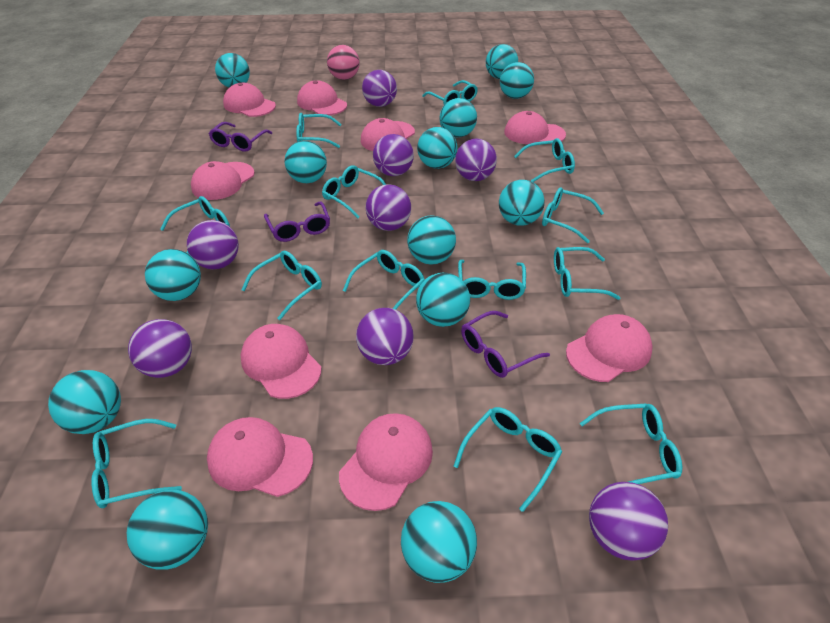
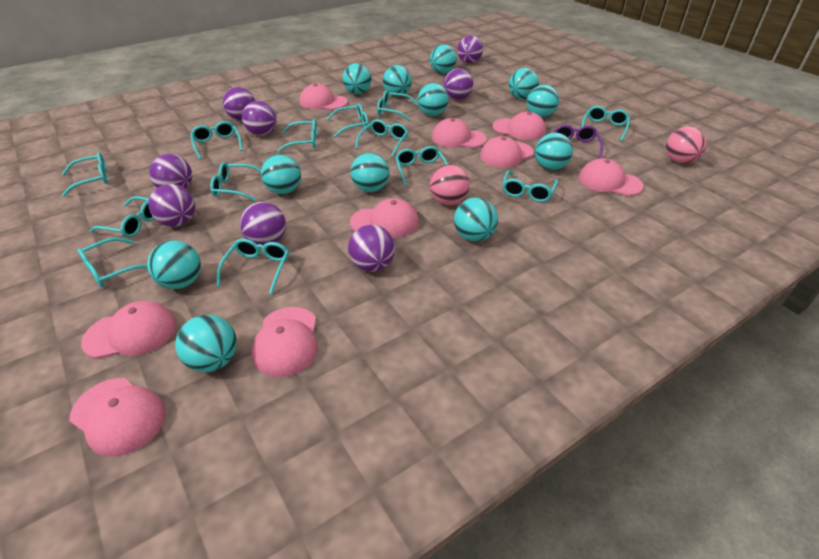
pink ball: [327,45,360,80] = 1 -> [429,164,470,205] [666,126,707,164] = 2
purple glasses: [209,122,272,152] [264,201,330,242] [461,311,550,378] = 3 -> [554,125,603,159] = 1
turquoise ball: [48,370,121,434] [127,490,208,570] [145,249,201,301] [215,53,250,88] [284,141,327,183] [401,501,477,583] [407,215,456,265] [416,273,470,327] [417,127,458,169] [439,98,477,137] [486,44,518,79] [499,180,545,226] [500,62,534,99] = 13 -> [147,240,201,289] [175,315,237,372] [261,154,301,194] [342,63,372,94] [350,152,390,192] [383,65,412,96] [417,83,449,116] [430,44,457,74] [454,197,498,242] [509,68,539,99] [527,85,559,118] [535,133,573,170] = 12

